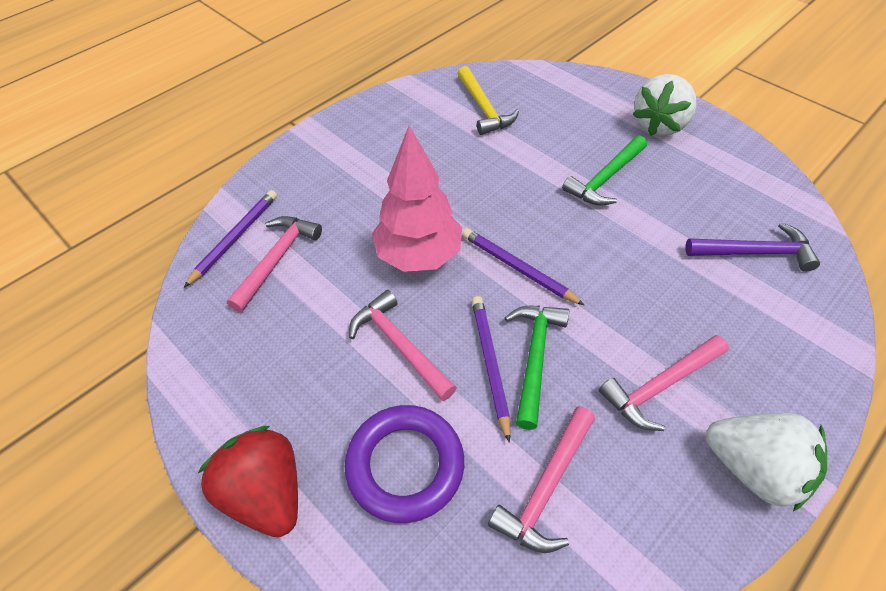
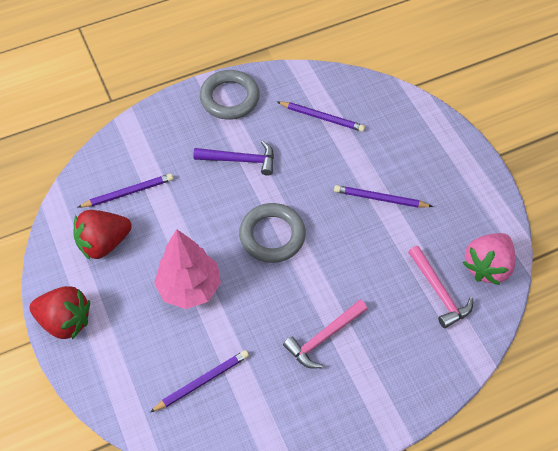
green hammer: [505,306,569,430] [562,135,647,206] = 2 -> none = 0
grey ring: none = 0 -> [200,70,260,120] [239,203,306,263] = 2
pink hammer: [227,216,322,312] [349,290,457,401] [488,406,595,553] [599,335,729,431] = 4 -> [283,300,368,369] [408,246,473,328] = 2
pink strawberry: none = 0 -> [463,233,516,285] = 1
purple pencil: [184,190,277,288] [462,228,584,305] [472,296,510,443] = 3 -> [77,174,173,208] [150,350,249,412] [277,101,365,132] [334,185,433,208] = 4
purple ring: [344,405,464,523] = 1 -> none = 0
red strawberry: [198,426,298,537] = 1 -> [29,286,90,340] [73,210,132,260] = 2
white strawberry: [632,74,697,136] [706,413,827,512] = 2 -> none = 0
yellow hammer: [457,66,519,135] = 1 -> none = 0

